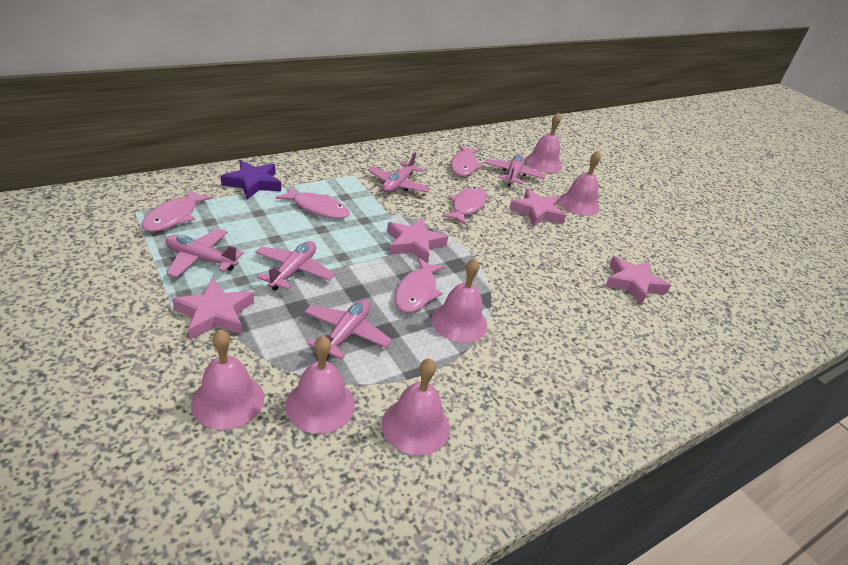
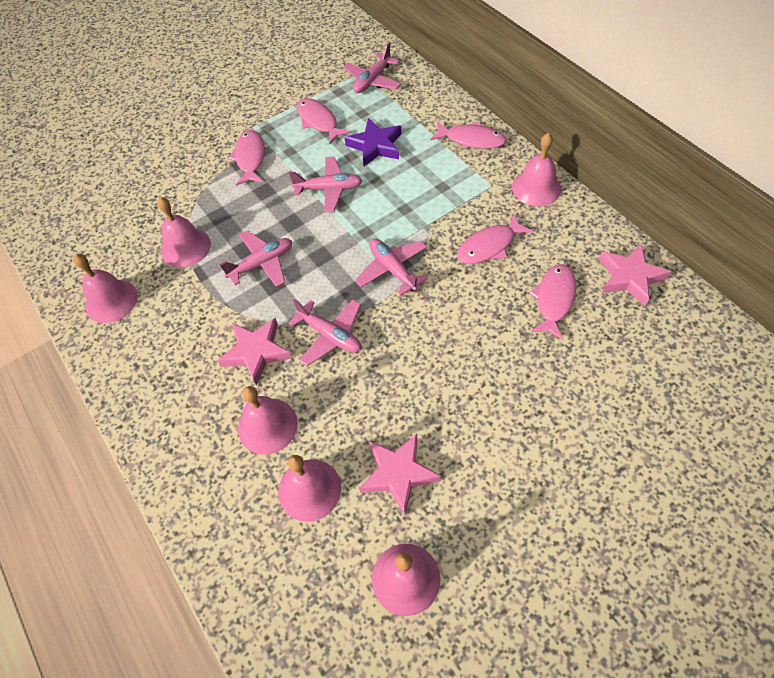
pink star: [172,278,254,340] [387,218,448,263] [509,188,566,227] [605,256,671,305] = 4 -> [217,318,292,386] [359,434,441,515] [599,243,671,306] = 3

